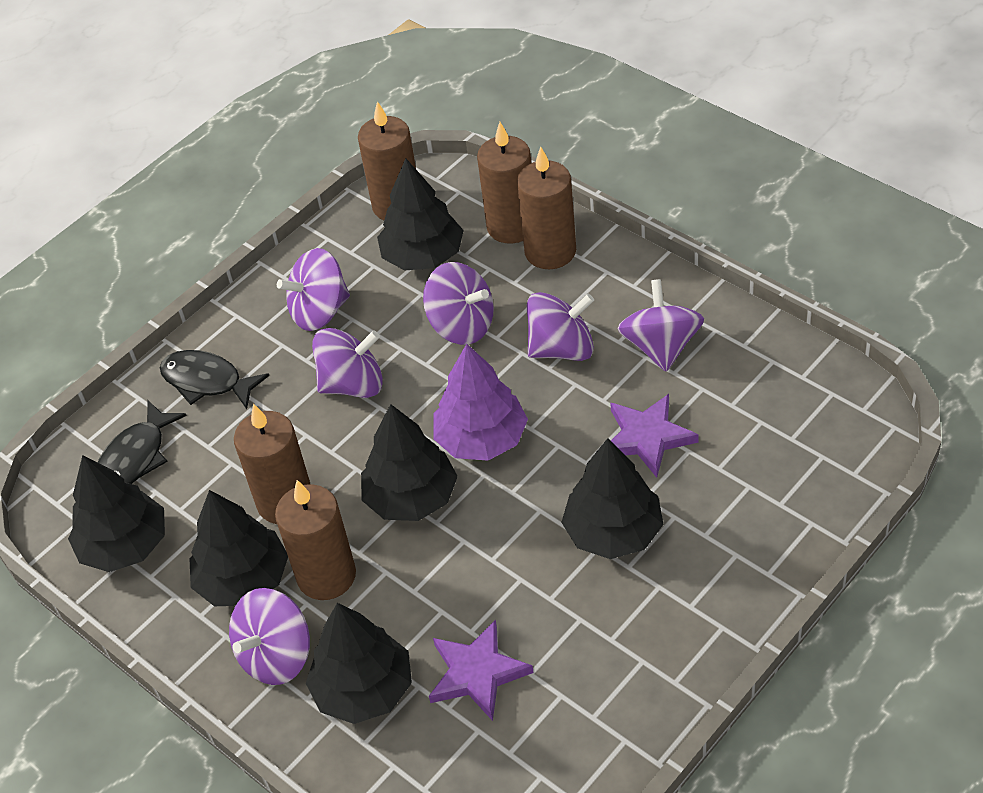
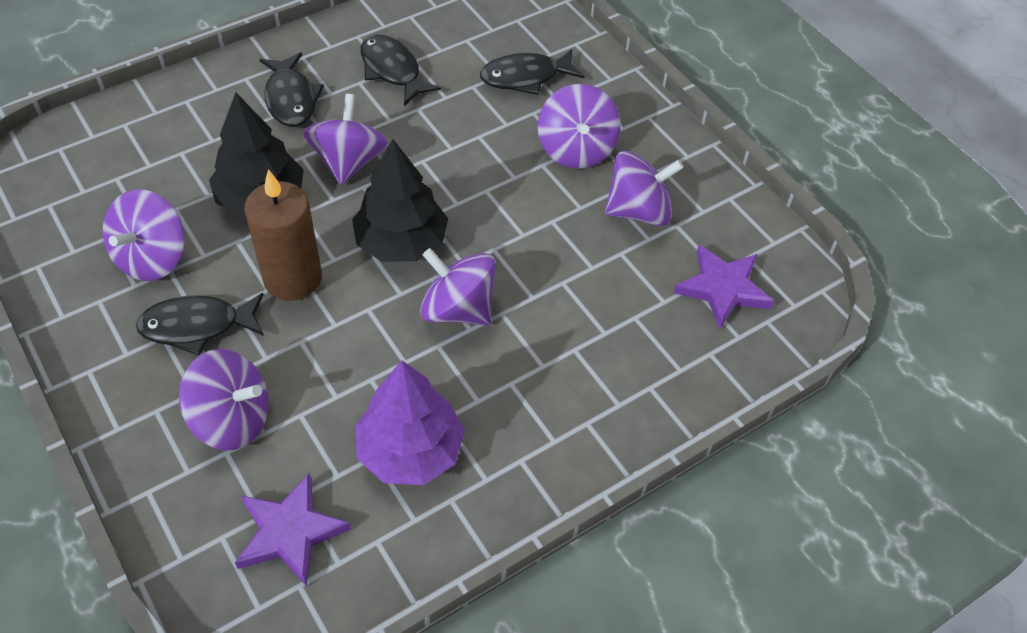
black fish: [98,401,187,484] [160,350,269,409] = 2 -> [136,293,264,355] [259,53,324,127] [361,34,441,106] [480,49,585,95] = 4
black tree: [68,455,165,572] [190,490,288,606] [306,603,412,724] [361,404,458,521] [377,158,464,270] [561,438,664,559] = 6 -> [209,92,304,216] [352,139,448,262] = 2
brown candle: [234,403,311,524] [275,480,356,600] [358,101,416,220] [477,122,531,244] [517,147,576,269] = 5 -> [244,169,322,301] = 1

